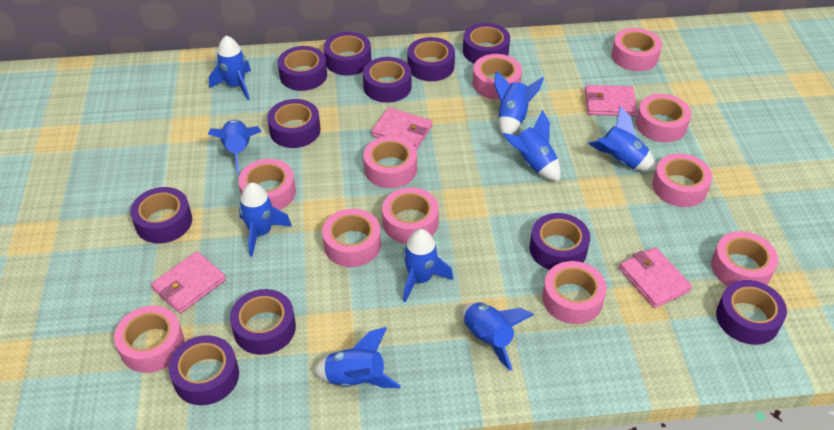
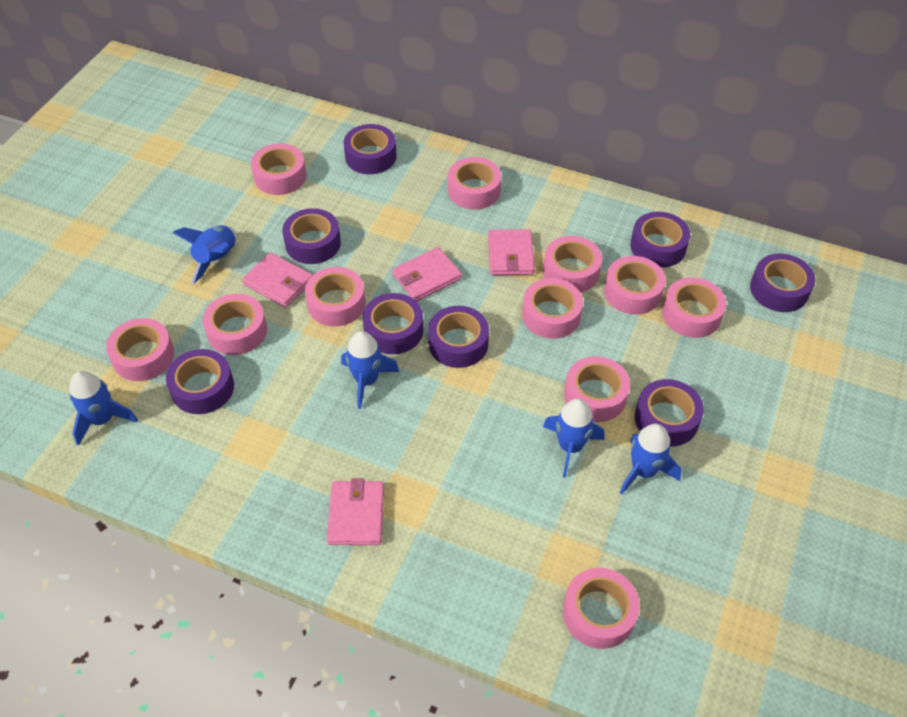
blue rocket: [208,120,262,174] [209,36,251,100] [239,183,292,257] [313,327,401,388] [403,229,453,302] [462,302,534,371] [494,70,544,138] [502,109,561,182] [588,106,656,172] = 9 -> [69,371,138,446] [172,225,237,284] [341,331,399,409] [543,399,605,478] [620,424,681,494] = 5
purple tape: [130,187,192,244] [168,335,239,405] [230,289,296,355] [267,99,321,148] [278,46,327,91] [324,32,372,76] [363,57,412,103] [408,37,455,81] [463,23,510,64] [529,213,590,270] [716,280,787,345] = 11 -> [166,349,234,414] [282,208,341,264] [344,124,397,174] [362,293,423,354] [428,306,489,368] [630,212,690,268] [635,379,704,446] [750,254,815,312] = 8

